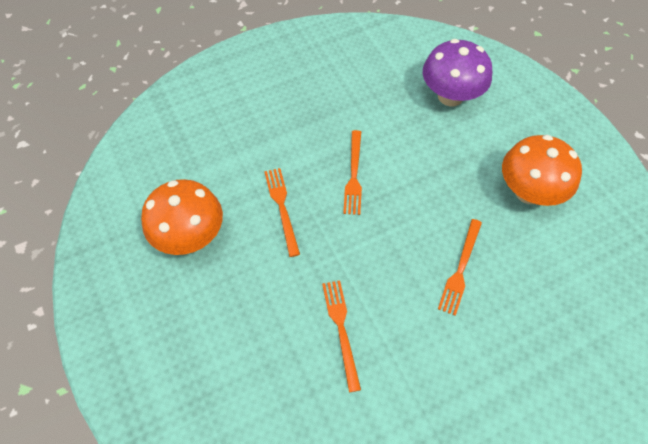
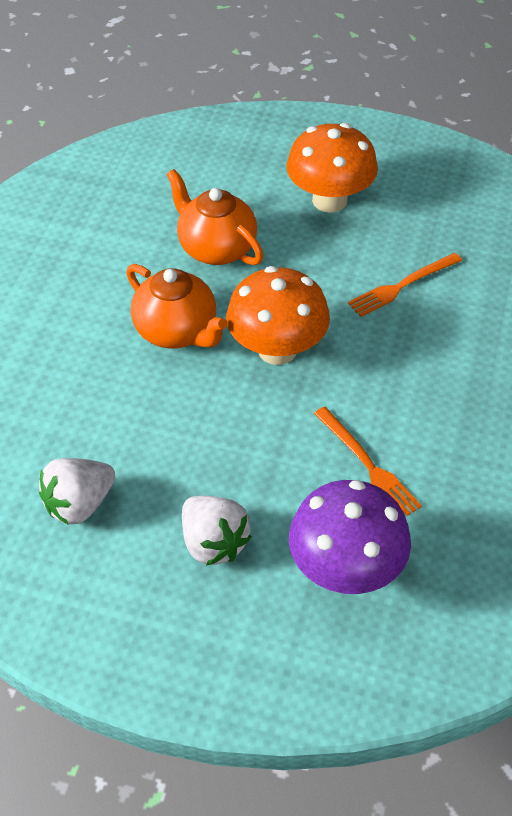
orange fork: [264,168,300,257] [322,280,361,392] [343,130,362,215] [438,219,482,316] = 4 -> [314,407,422,516] [348,253,462,317] = 2
orange teapot: none = 0 -> [126,264,228,348] [166,169,263,265] = 2
white strawberry: none = 0 -> [39,458,115,525] [182,496,252,566] = 2

